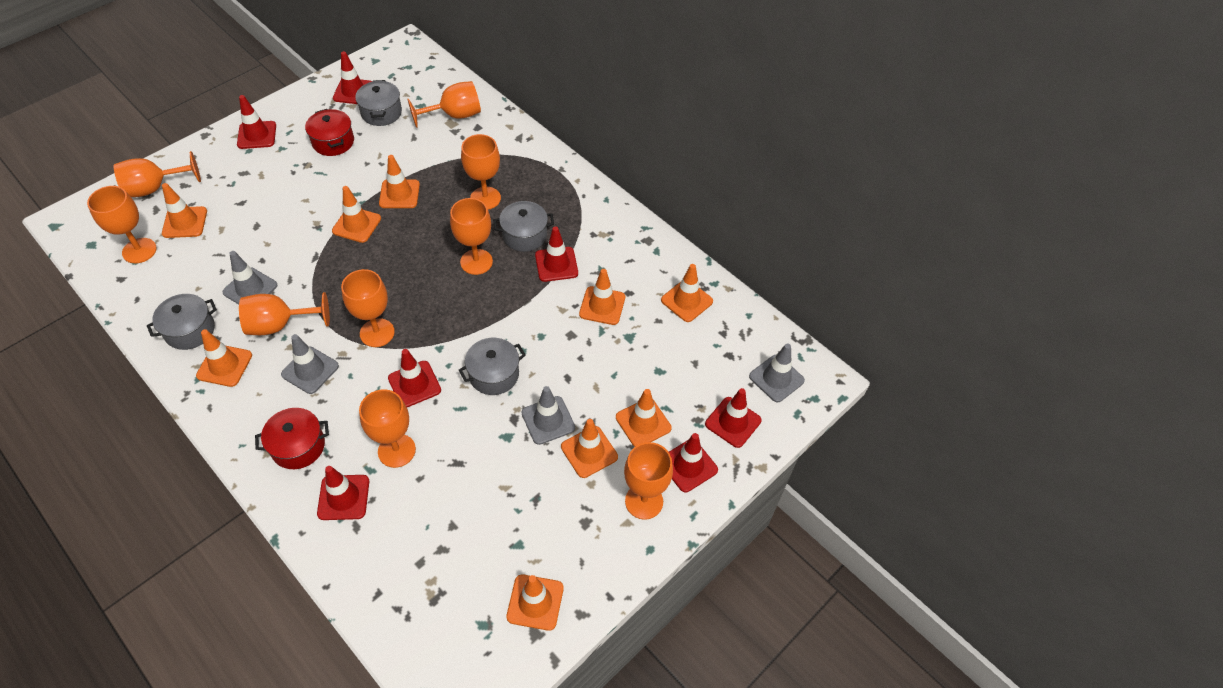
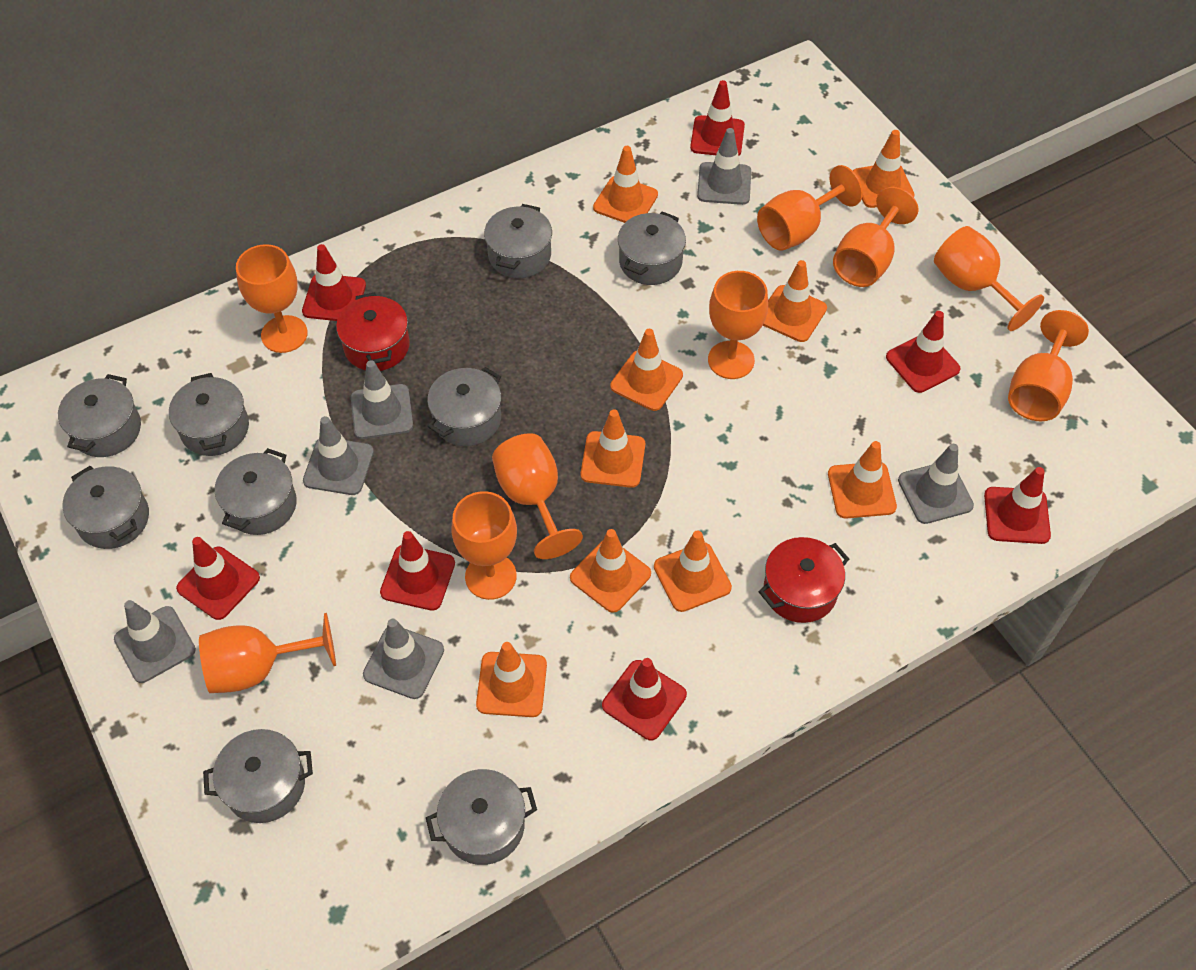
grey pot: [147,294,217,350] [355,80,402,126] [459,338,526,395] [493,201,554,252] = 4 -> [58,374,141,457] [63,466,149,549] [169,373,249,456] [203,729,313,823] [215,448,297,535] [426,769,537,865] [427,367,501,446] [484,204,552,278] [618,211,686,285] = 9
grey traffic cone: [222,251,277,304] [281,334,339,394] [521,386,575,445] [749,343,805,402] = 4 -> [114,600,196,683] [303,416,374,495] [351,360,413,439] [363,619,444,699] [697,128,751,205] [898,444,974,524] = 6

